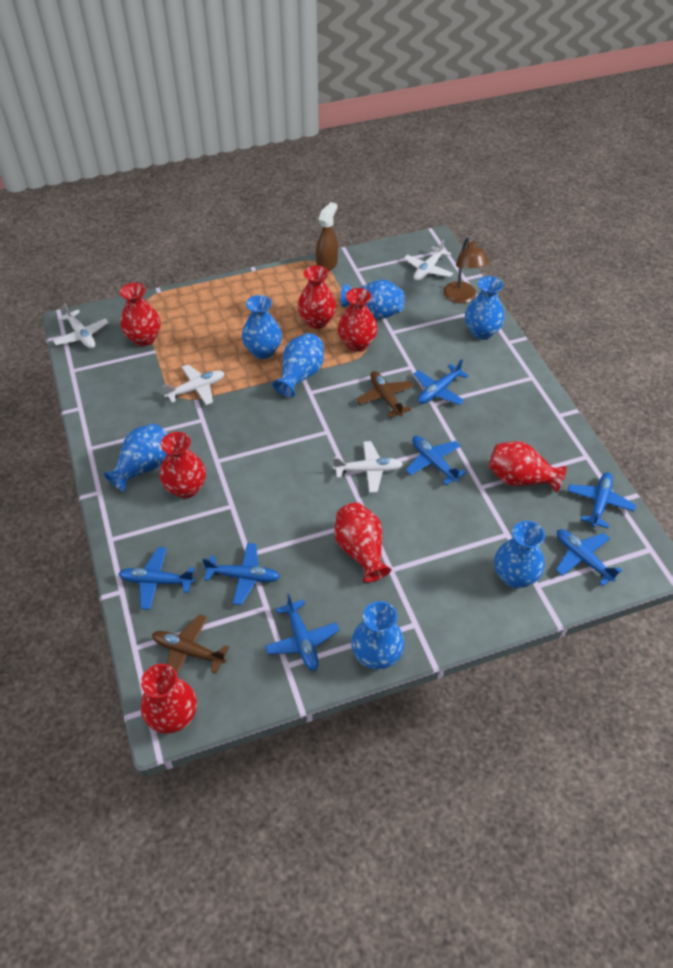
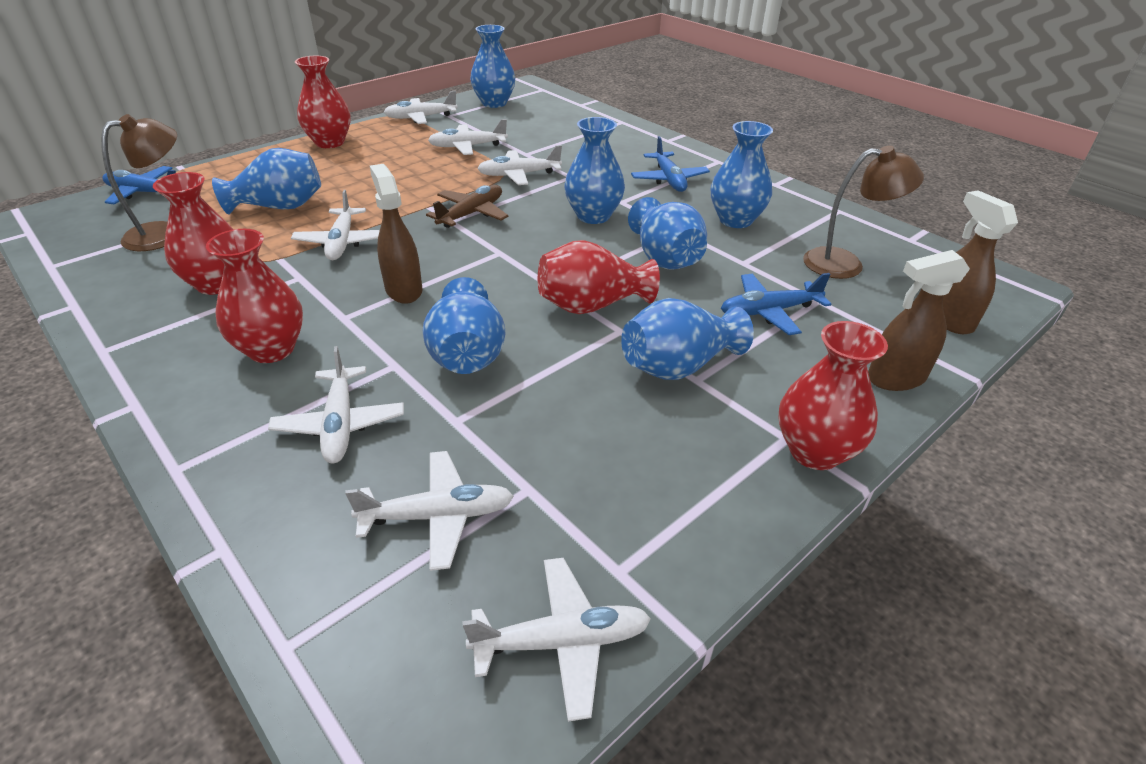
blue plane: [118,547,195,610] [202,543,280,605] [265,594,339,671] [406,436,466,485] [414,359,469,405] [556,529,622,586] [568,472,636,528] = 7 -> [102,166,176,205] [631,136,710,192] [721,273,831,335] = 3
brown lamp: [443,237,489,303] = 1 -> [101,114,177,251] [803,146,924,279] = 2
brown plane: [152,614,229,674] [357,371,414,417] = 2 -> [426,185,509,228] = 1
brown spray bottle: [316,202,338,272] = 1 -> [370,164,422,304] [868,250,970,391] [943,190,1018,334] = 3
red vase: [120,283,160,346] [141,664,197,734] [160,432,206,499] [297,265,336,329] [334,502,391,583] [338,288,378,352] [488,441,566,492] = 7 -> [153,172,234,295] [206,229,303,363] [295,56,351,148] [538,240,660,314] [778,321,888,470] = 5
white plane: [53,303,109,349] [162,364,224,405] [333,441,403,493] [404,239,453,281] = 4 -> [268,346,404,463] [291,190,380,260] [345,451,514,571] [383,91,458,124] [428,119,508,155] [462,558,651,722] [477,145,562,185] = 7

